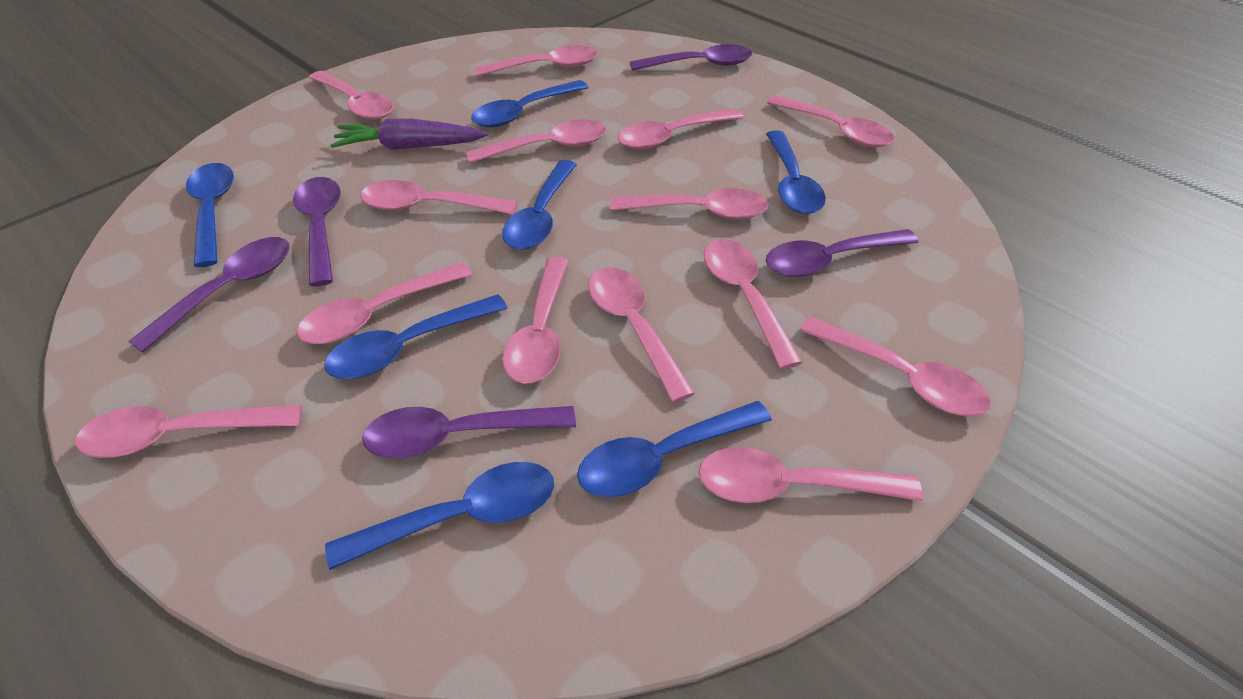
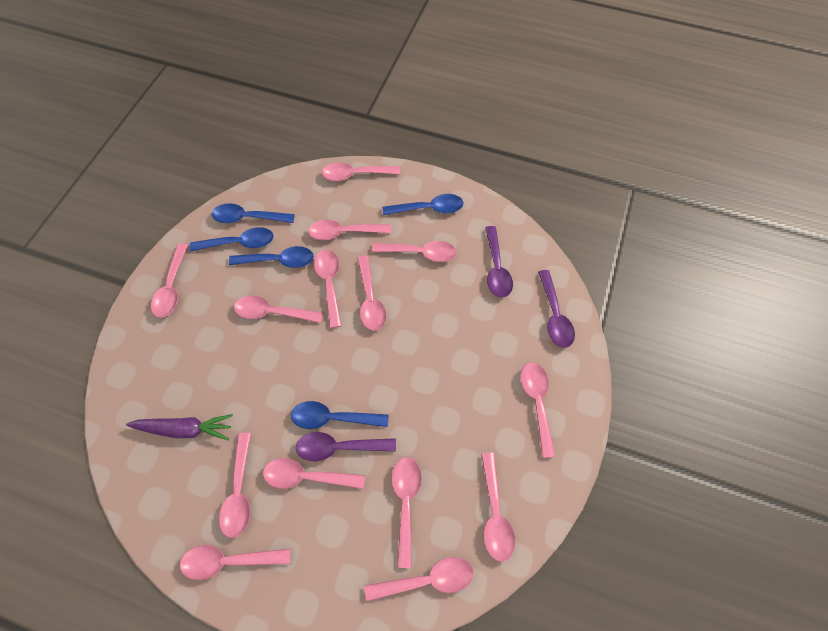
blue spoon: [186,163,234,267] [324,294,508,379] [325,462,554,570] [471,80,588,127] [502,160,577,250] [577,401,772,497] [766,131,826,214] = 7 -> [190,227,274,252] [212,203,295,223] [229,246,314,268] [291,401,389,429] [383,194,464,215] = 5
purple spoon: [128,237,290,353] [293,177,341,286] [362,406,576,458] [630,44,752,71] [766,229,919,277] = 5 -> [296,432,396,461] [485,226,513,298] [538,270,575,348] = 3

